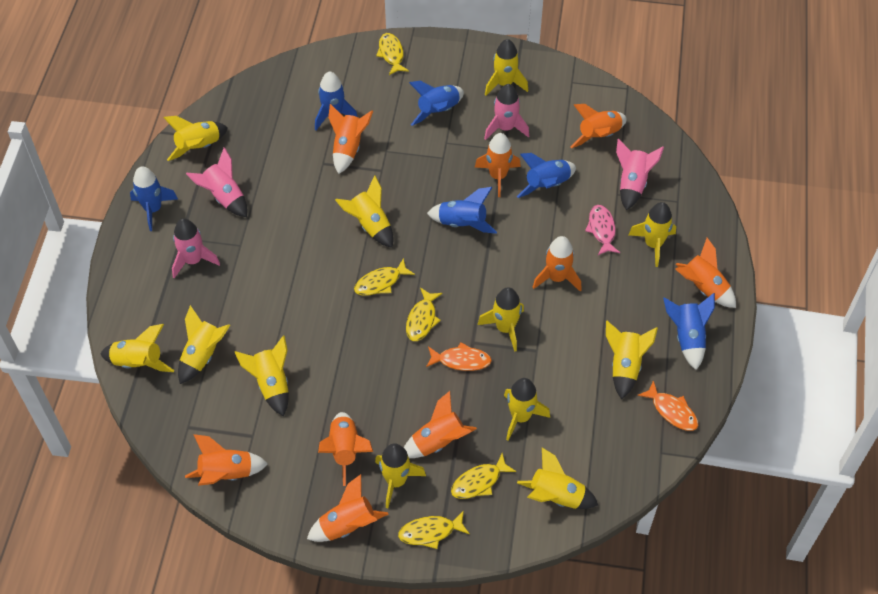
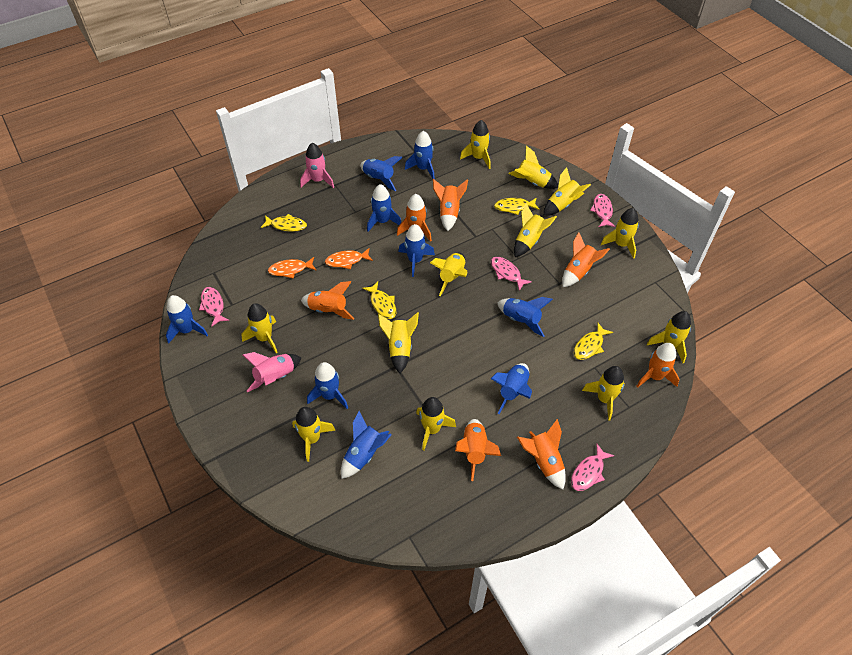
blue rocket: [130,166,178,231] [315,71,358,130] [409,81,464,126] [427,187,497,234] [517,153,576,198] [663,293,715,370] = 6 -> [166,295,208,344] [307,362,348,409] [341,411,392,479] [360,156,403,191] [367,184,401,232] [399,224,435,277] [405,131,435,180] [490,363,532,414] [497,297,553,337] = 9
orange rocket: [185,434,268,486] [307,474,389,542] [318,412,373,486] [328,104,373,174] [404,391,477,458] [475,133,521,197] [532,236,582,292] [570,104,627,148] [675,238,736,308] = 9 -> [301,281,355,320] [397,194,432,242] [433,179,468,231] [455,419,501,481] [517,419,566,489] [562,232,610,287] [636,343,679,388] = 7
pink fish: [585,205,620,255] = 1 -> [199,287,229,327] [491,257,532,291] [571,444,615,491] [590,194,615,227] = 4
pink rocket: [172,218,220,278] [186,147,247,217] [484,84,529,140] [616,139,664,211] = 4 -> [243,352,301,392] [300,143,334,188] = 2
yellow fish: [354,258,415,296] [376,33,409,75] [398,511,469,549] [406,288,442,341] [451,453,516,499] = 5 -> [261,214,307,232] [362,282,396,319] [494,198,539,215] [574,323,613,360] = 4

